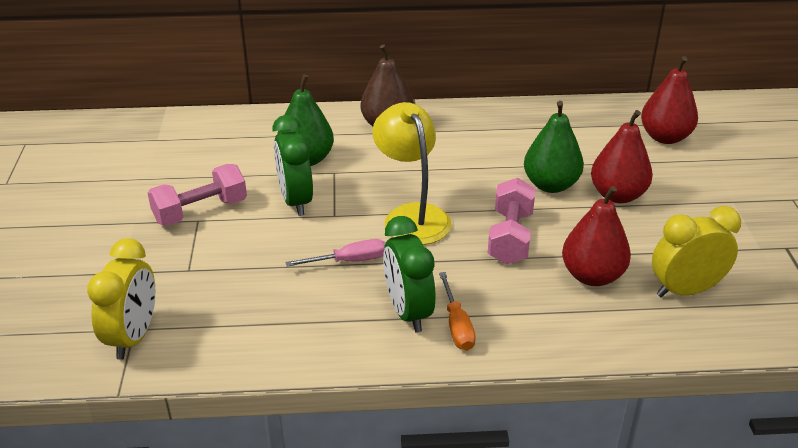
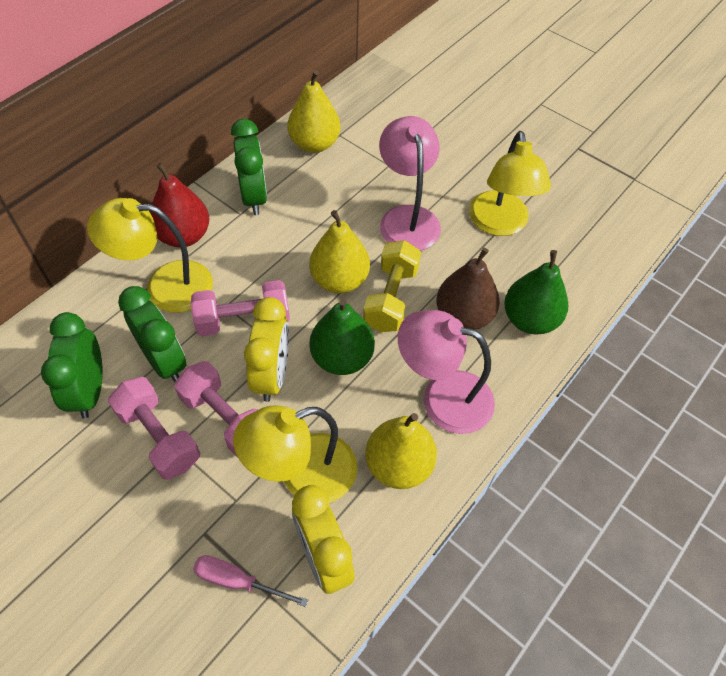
green clock: [272,115,313,216] [383,216,436,333] = 2 -> [41,312,103,419] [118,286,187,382] [231,119,267,215] = 3
orange screwdriver: [439,272,476,351] = 1 -> none = 0
pink dumbbell: [148,164,247,226] [488,178,536,265] = 2 -> [108,377,200,480] [174,361,258,456] [191,280,290,336] = 3
pink lamp: none = 0 -> [379,116,441,251] [398,310,495,434] = 2
red pear: [562,186,631,286] [591,110,653,203] [641,56,698,144] = 3 -> [150,163,209,247] = 1
yellow dumbbell: none = 0 -> [363,240,421,332] = 1
yellow lamp: [372,102,451,245] = 1 -> [87,198,213,313] [233,405,357,502] [469,131,551,236] = 3
yellow pear: none = 0 -> [288,70,340,153] [309,210,370,293] [366,413,437,489] = 3

